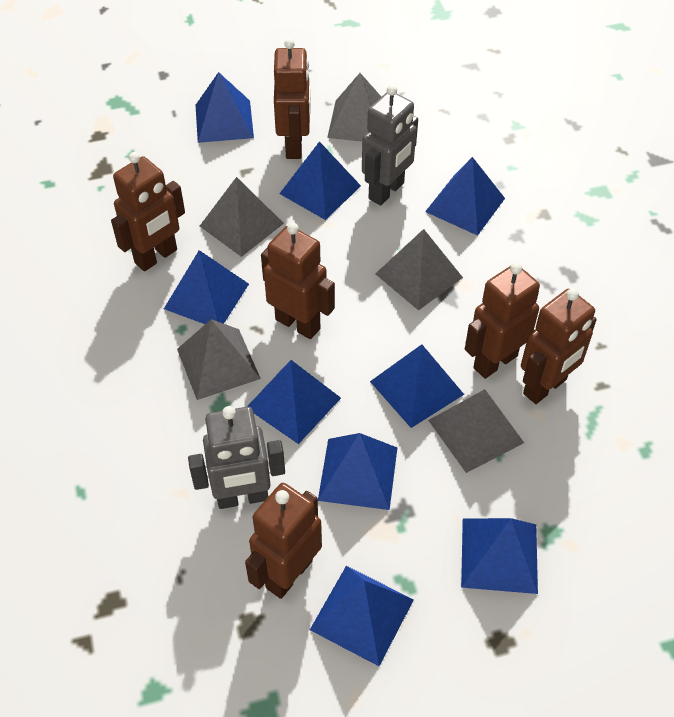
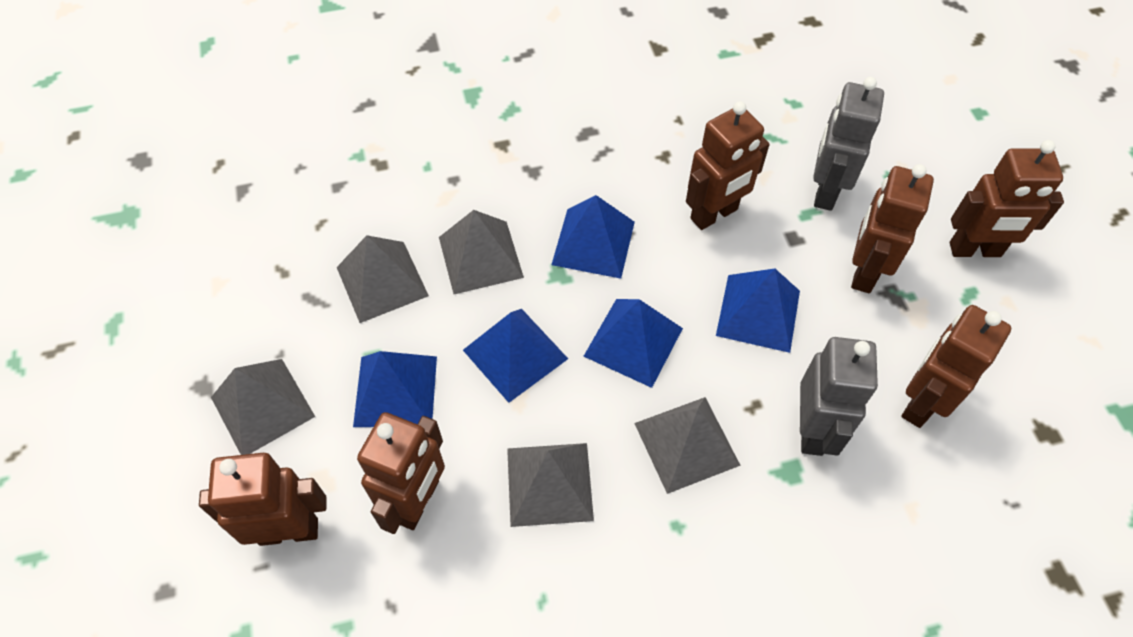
blue pyramid: [164,250,249,324] [195,72,254,143] [247,360,341,444] [279,141,361,220] [310,566,414,666] [318,433,397,510] [370,344,464,428] [425,157,505,236] [461,518,538,594] = 9 -> [353,351,437,427] [463,309,568,403] [552,195,635,279] [584,299,683,388] [716,268,800,353] = 5

